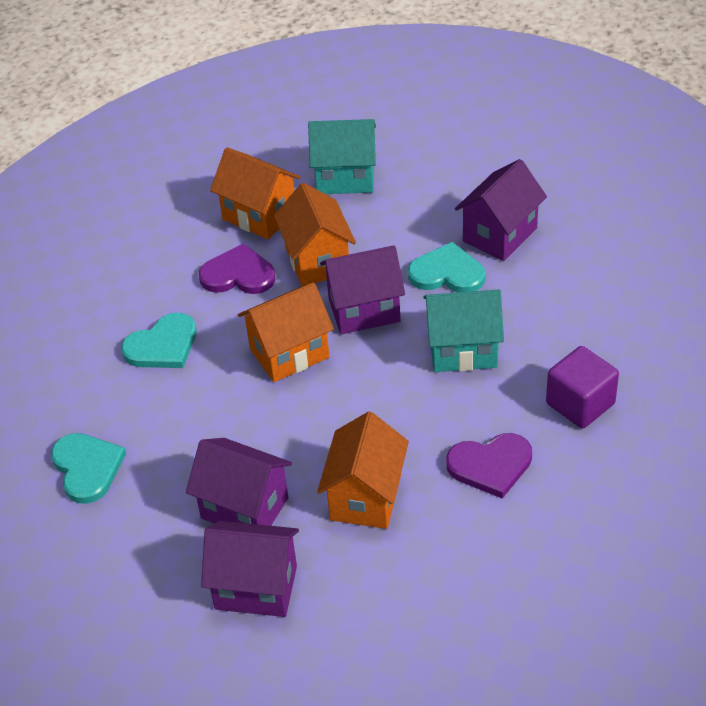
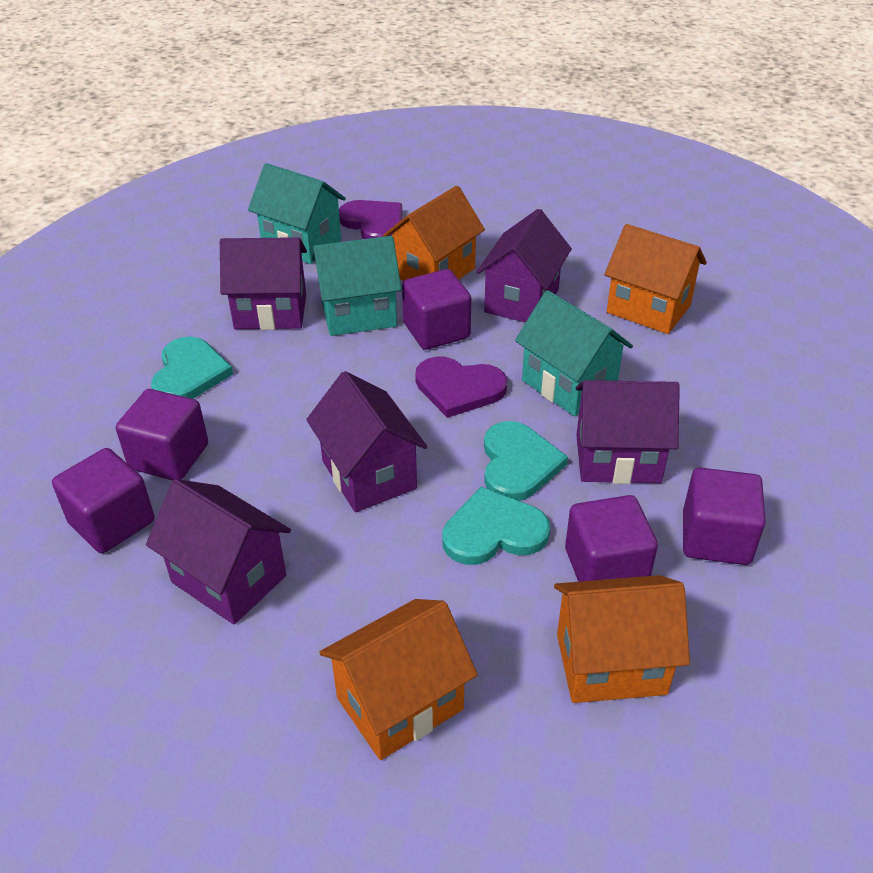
purple cube: [546,346,619,428] = 1 -> [52,448,154,553] [116,389,208,481] [402,269,471,350] [565,495,658,582] [683,468,766,565] = 5
purple house: [186,438,292,526] [201,521,299,617] [320,245,405,334] [455,159,547,261] = 4 -> [146,479,291,625] [220,237,307,330] [306,371,427,512] [476,209,572,323] [576,380,680,484] = 5
turquoise house: [308,119,376,194] [424,290,504,372] = 2 -> [248,163,346,264] [312,236,402,336] [515,290,633,416] = 3

